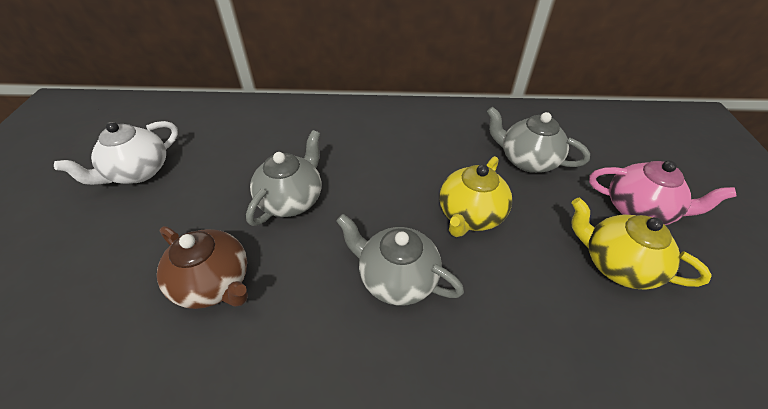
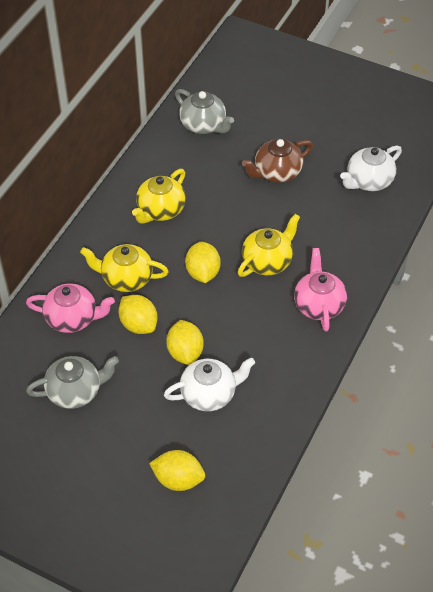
grey teapot: [246,130,321,226] [336,214,464,306] [487,107,590,173] = 3 -> [26,356,119,409] [175,89,234,134] = 2
pink teapot: [589,160,737,225] = 1 -> [26,284,115,333] [294,248,347,331] = 2
white teapot: [54,121,178,185] = 1 -> [164,358,255,411] [340,146,402,191] = 2
yellow lemon: none = 0 -> [119,295,157,334] [149,450,205,491] [166,320,204,365] [185,242,220,283] = 4
yellow teapot: [439,156,512,237] [571,198,712,290] = 2 -> [80,244,169,292] [132,169,186,224] [238,214,300,277] = 3

